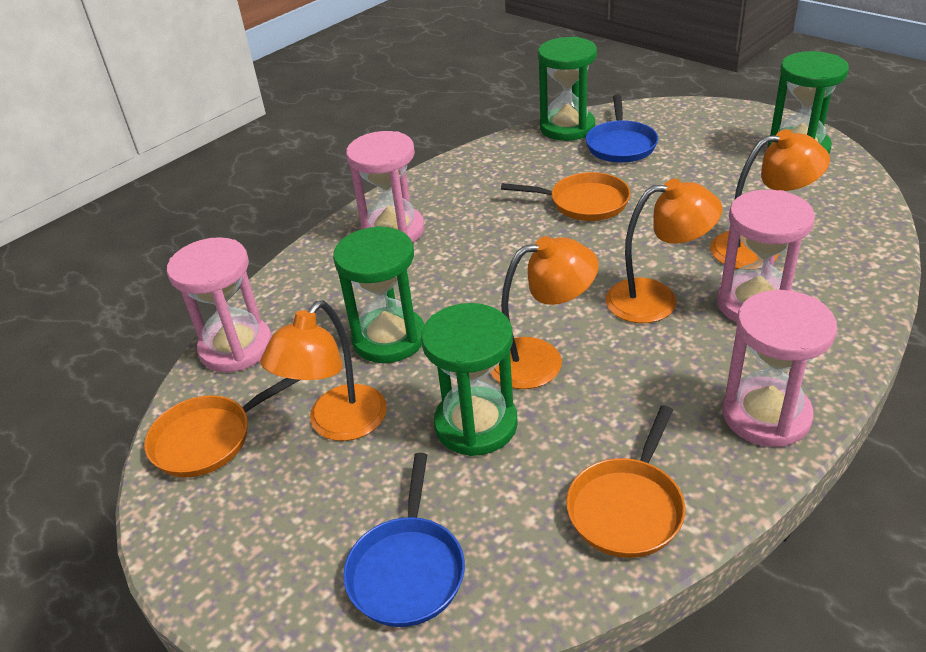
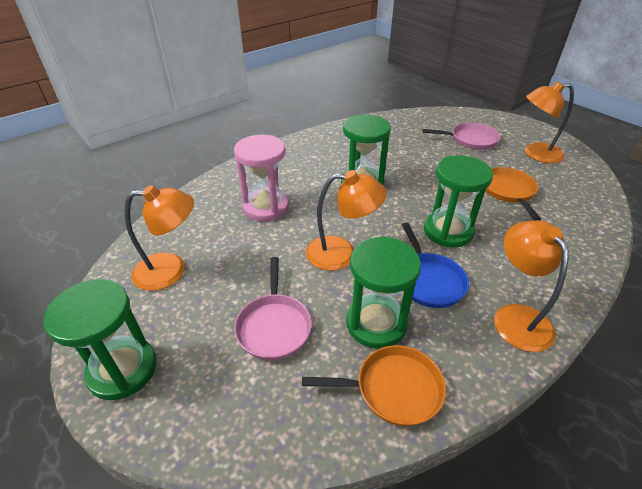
blue pan: [343,453,465,627] [586,94,658,163] = 2 -> [402,222,469,308] = 1
orange pan: [144,378,300,477] [501,172,630,221] [566,405,685,558] = 3 -> [302,345,446,426] [485,167,541,221] = 2
pink hourglass: [167,237,272,372] [346,131,425,243] [717,190,815,323] [722,290,837,447] = 4 -> [234,135,289,221] = 1
pink pan: none = 0 -> [234,257,312,360] [423,123,501,150] = 2

